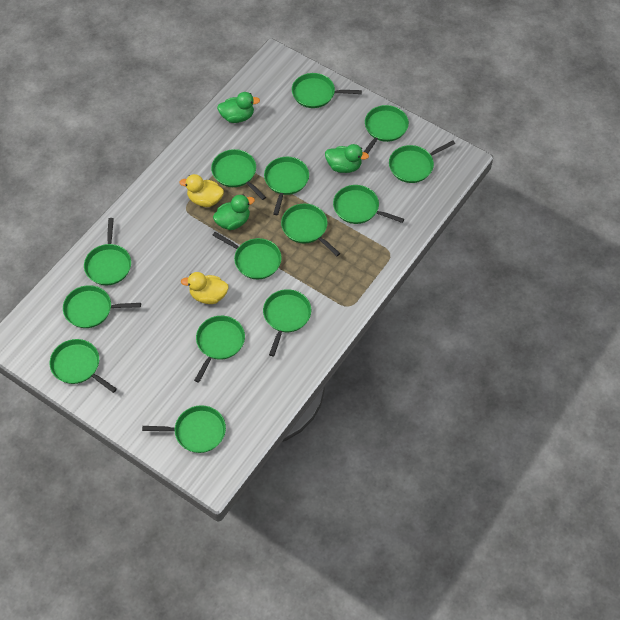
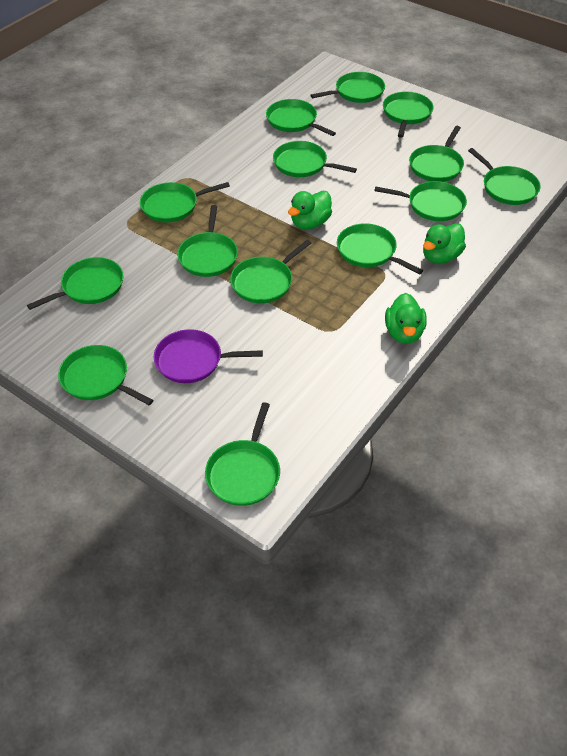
purple pan: none = 0 -> [154,329,263,383] = 1
yellow duck: [179,174,224,207] [181,272,229,304] = 2 -> none = 0

